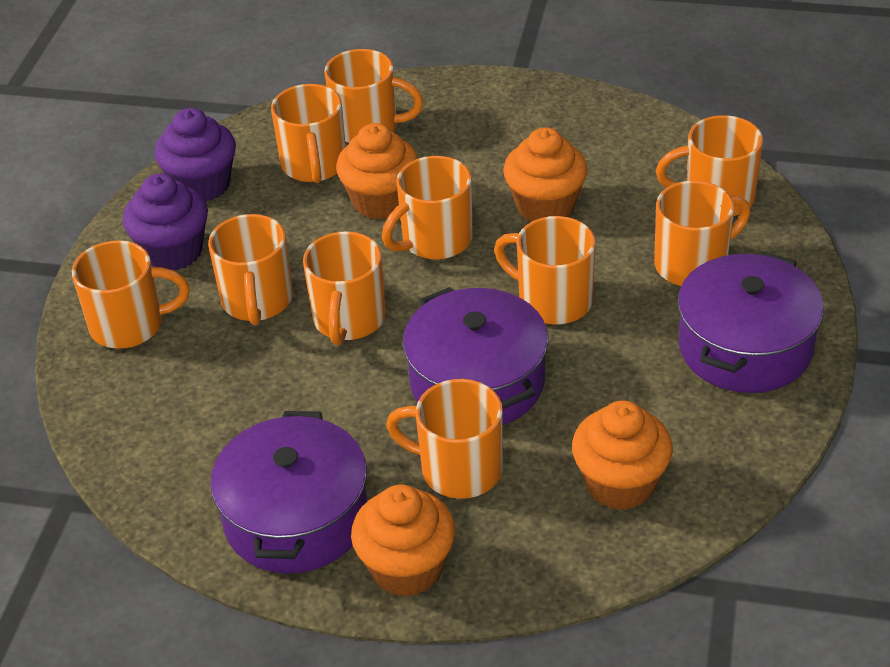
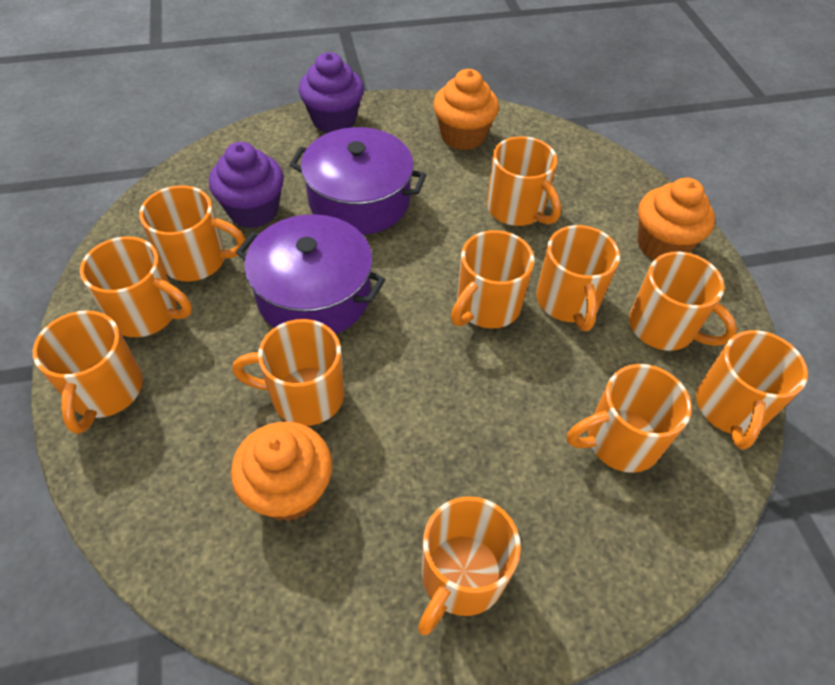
orange cupcake: [336,123,418,220] [351,485,455,597] [503,127,588,222] [572,401,673,510] = 4 -> [231,422,332,521] [433,69,499,150] [638,178,715,260] = 3
orange mug: [72,240,190,349] [208,214,293,325] [271,84,346,183] [303,231,386,345] [324,49,423,143] [382,156,473,260] [386,379,503,499] [494,216,596,325] [654,181,750,286] [656,115,763,216] = 10 -> [33,310,143,434] [80,237,192,337] [139,185,246,282] [232,319,344,426] [418,496,521,635] [451,230,534,329] [487,136,561,226] [536,225,620,331] [567,364,692,473] [629,252,737,351] [696,330,808,450] = 11
purple pot: [210,411,367,573] [403,287,548,425] [678,252,824,393] = 3 -> [236,214,385,334] [289,127,426,235] = 2

